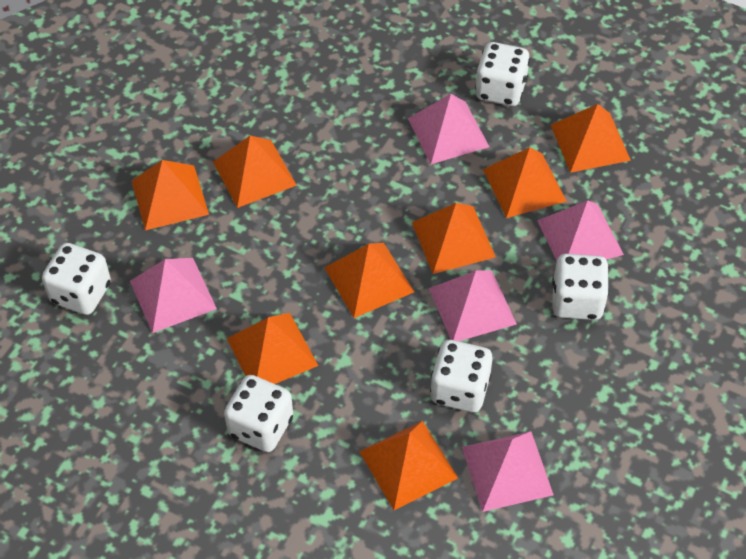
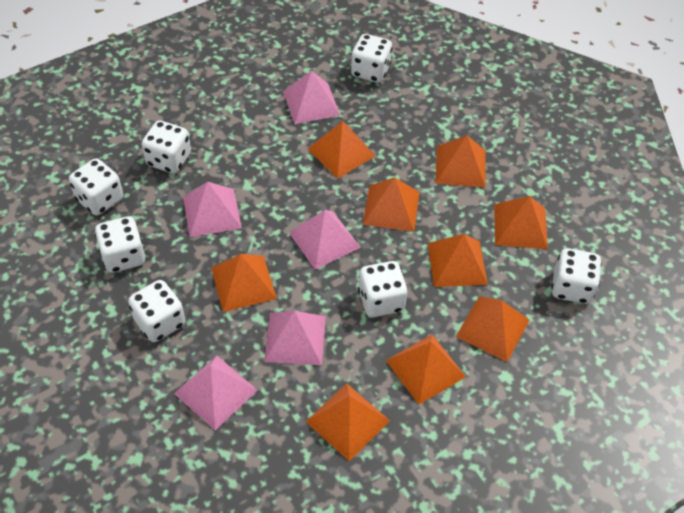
orange pyramid: [132,160,209,230] [213,136,297,208] [227,313,318,384] [324,243,414,318] [359,421,458,510] [412,203,496,274] [483,147,567,218] [551,104,631,173] = 8 -> [211,254,277,312] [306,383,390,461] [308,121,376,179] [363,177,420,232] [386,335,466,405] [428,234,488,287] [435,135,486,188] [456,296,530,362] [494,196,548,249] = 9
white dice: [42,243,111,315] [224,375,293,452] [430,340,493,412] [475,42,530,106] [552,254,609,320] = 5 -> [69,158,123,216] [95,216,145,273] [128,280,185,342] [142,120,191,174] [351,34,392,83] [358,261,408,317] [551,248,602,304] = 7

